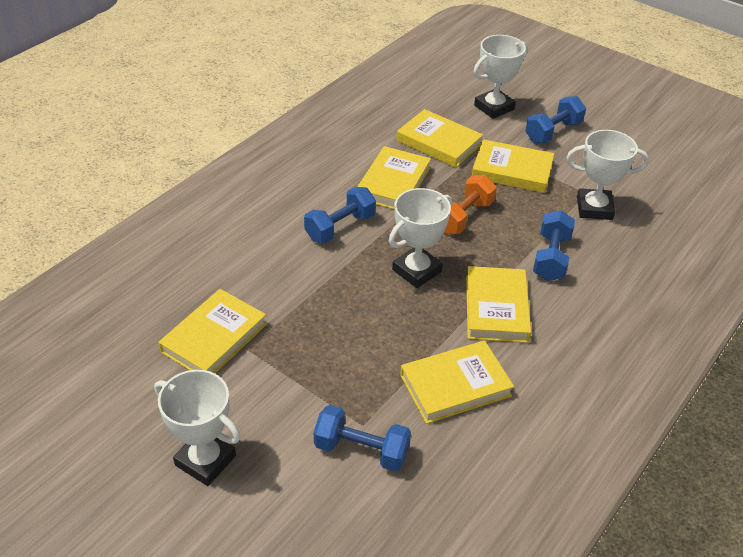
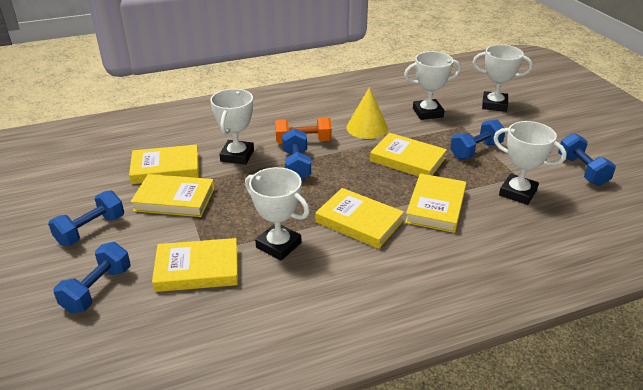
blue dumbbell: [304,187,376,243] [314,405,411,472] [525,96,586,143] [533,210,575,281] = 4 -> [48,190,124,246] [53,242,130,313] [282,128,311,180] [450,119,505,159] [558,133,616,186] = 5
white trophy: [154,370,240,486] [389,188,453,288] [474,35,528,119] [566,130,649,220] = 4 -> [210,89,254,165] [245,167,309,260] [404,51,461,120] [472,45,533,112] [493,121,567,205] = 5
yellow cone: none = 0 -> [346,87,388,139] = 1

